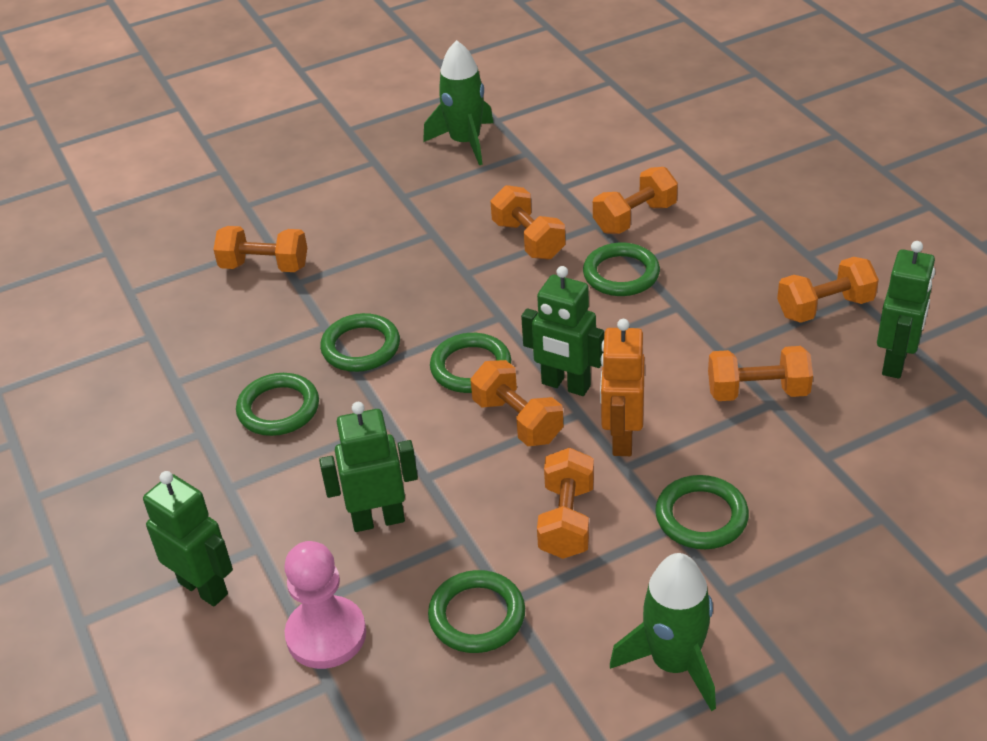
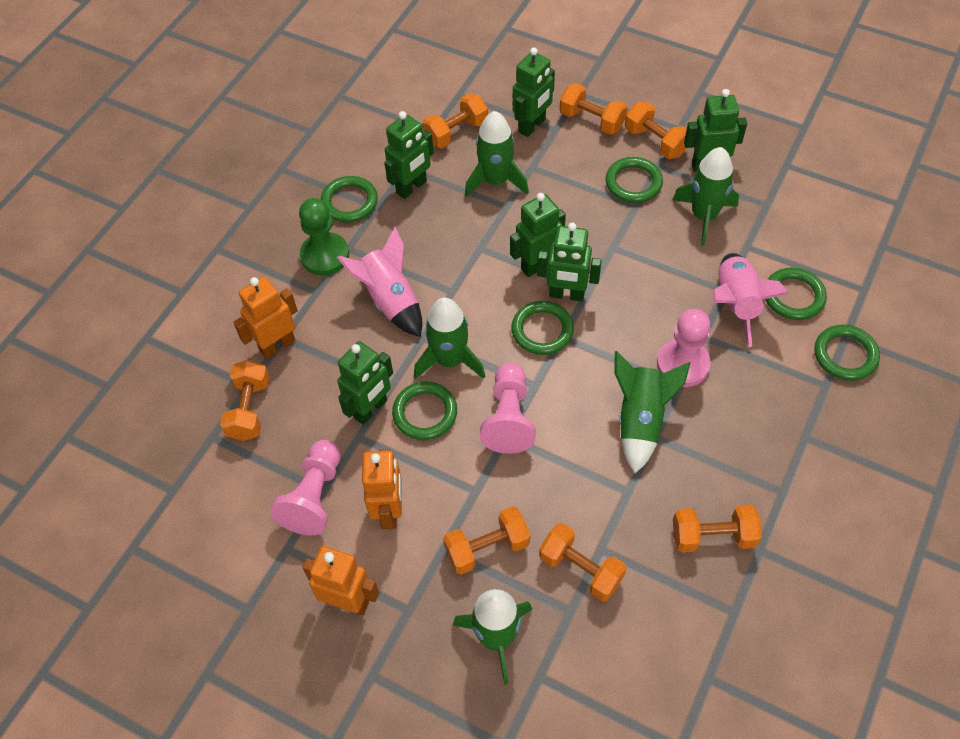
green pawn: none = 0 -> [299,198,349,275] = 1
green robot: [143,471,233,607] [319,402,418,532] [521,266,604,396] [877,241,935,379] = 4 -> [337,341,393,425] [384,111,434,199] [510,193,566,277] [513,47,555,137] [537,223,602,301] [684,89,747,172] = 6
green rocket: [423,40,494,165] [610,553,716,711] = 2 -> [414,298,485,379] [452,589,532,685] [465,111,529,197] [614,351,690,473] [672,147,739,246] = 5
orange robot: [600,319,645,456] = 1 -> [233,276,298,359] [303,546,379,615] [362,449,402,529] = 3
pink pawn: [284,541,366,669] = 1 -> [270,440,341,536] [480,363,536,454] [657,309,711,387] = 3
pink rocket: none = 0 -> [337,227,422,337] [713,253,789,347] = 2

